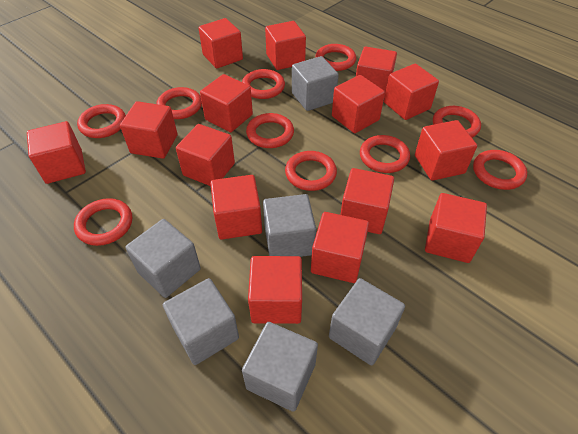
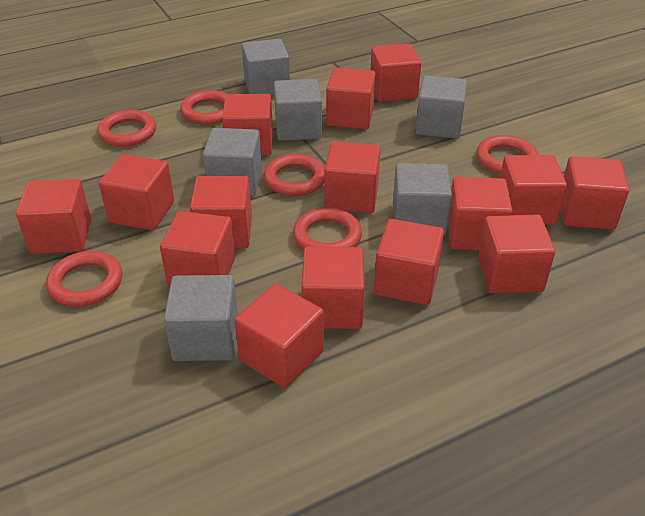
red ring: [74,198,132,246] [77,104,126,138] [156,87,202,119] [242,69,285,99] [246,113,294,148] [285,151,337,191] [315,44,356,71] [360,135,410,173] [433,106,481,138] [473,150,527,190] = 10 -> [46,251,122,306] [97,110,156,147] [180,90,227,125] [264,154,325,196] [293,208,362,250] [476,135,538,174] = 6

